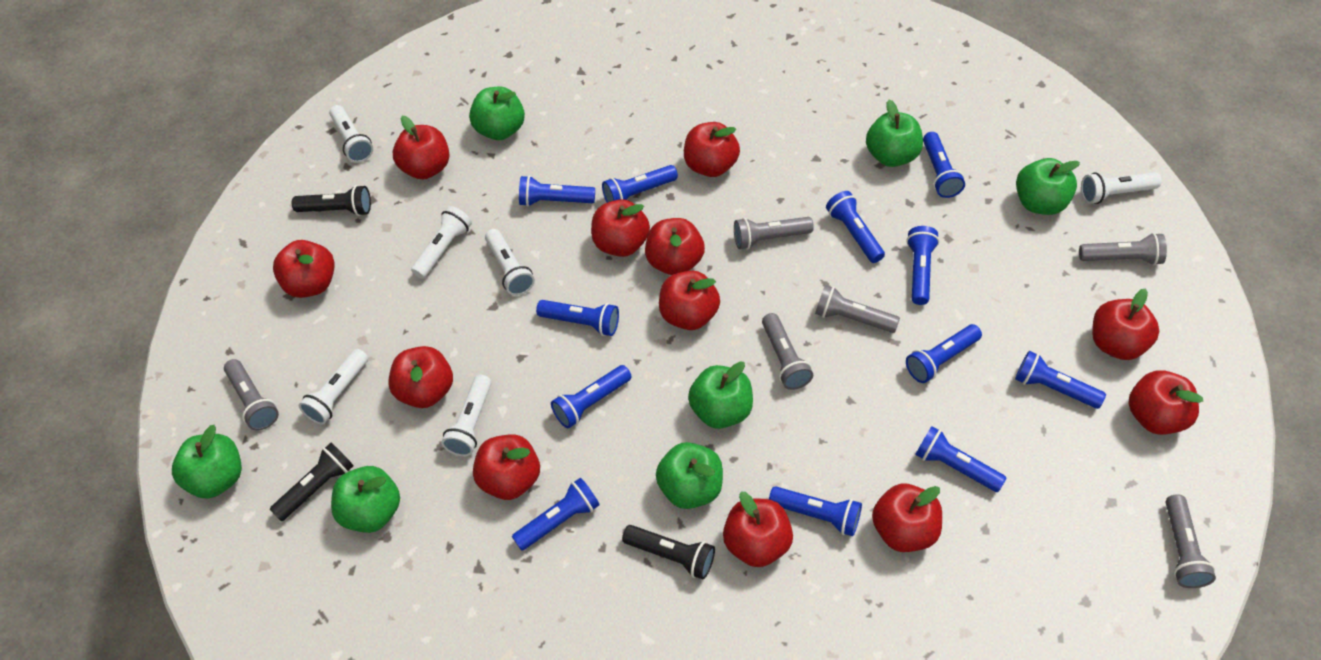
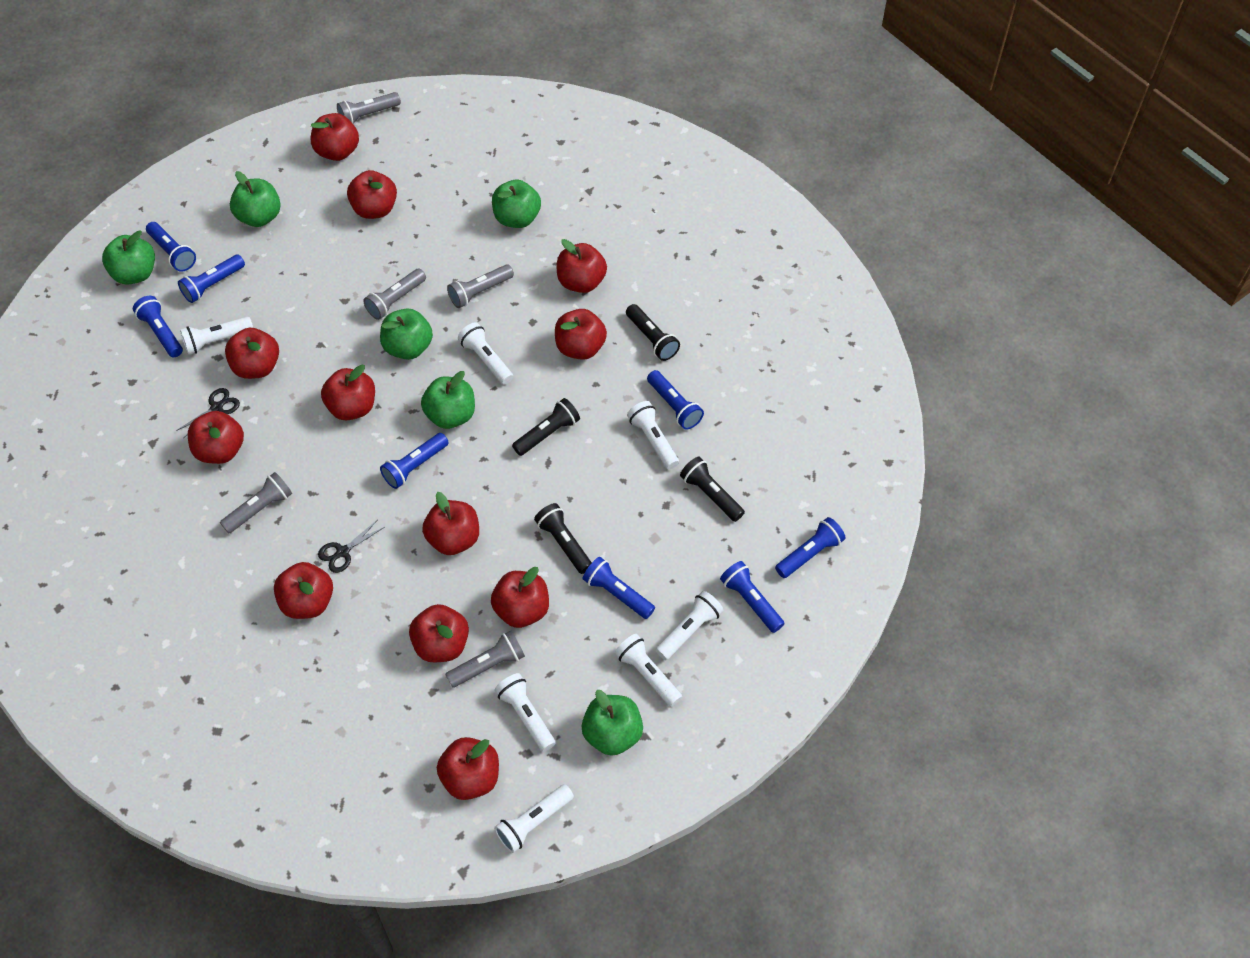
black flashlight: [270,443,353,521] [292,185,371,216] [622,525,715,579] = 3 -> [512,398,580,456] [534,503,592,574] [626,304,680,361] [680,457,745,522] = 4
black scissors: none = 0 -> [176,388,240,438] [318,520,385,573] = 2
blue flashlight: [512,478,600,551] [519,176,595,207] [536,300,619,336] [551,365,631,428] [602,165,678,203] [769,486,862,536] [826,191,885,263] [906,226,939,305] [906,324,982,383] [915,426,1006,492] [923,132,965,198] [1015,351,1106,409] = 12 -> [133,296,183,357] [146,222,196,272] [178,254,245,303] [380,433,449,489] [583,557,655,619] [647,370,704,430] [720,561,784,633] [775,517,845,578] = 8
green apple: [172,425,242,499] [331,466,400,533] [469,87,525,140] [656,442,723,509] [688,361,753,429] [866,100,923,167] [1016,158,1080,215] = 7 -> [102,230,155,284] [230,171,281,227] [380,309,433,360] [421,371,475,429] [492,180,541,228] [582,690,643,756] = 6
grey flashlight: [224,359,279,430] [734,217,814,249] [762,313,813,390] [815,285,900,333] [1079,233,1167,266] [1166,494,1216,588] = 6 -> [220,472,292,533] [337,92,401,124] [363,269,426,320] [445,631,525,688] [447,264,514,308] = 5
white flashlight: [299,349,368,425] [329,105,373,163] [411,206,472,279] [441,375,491,456] [485,229,535,296] [1081,172,1162,204] = 6 -> [180,317,253,355] [458,322,513,385] [494,784,574,853] [495,673,556,752] [615,634,682,707] [627,401,679,469] [656,591,723,660] = 7

